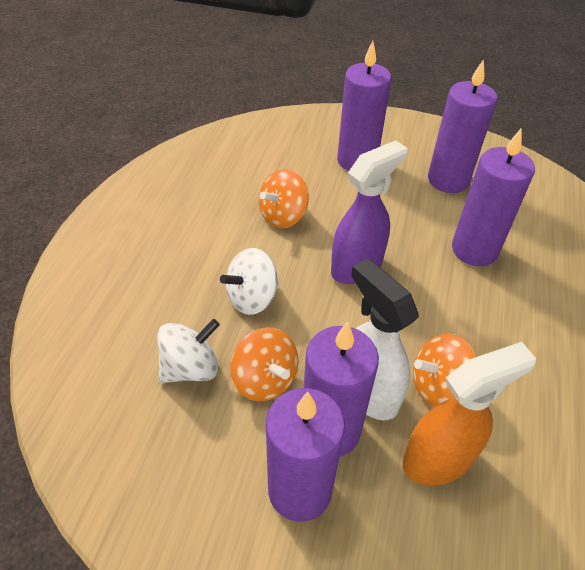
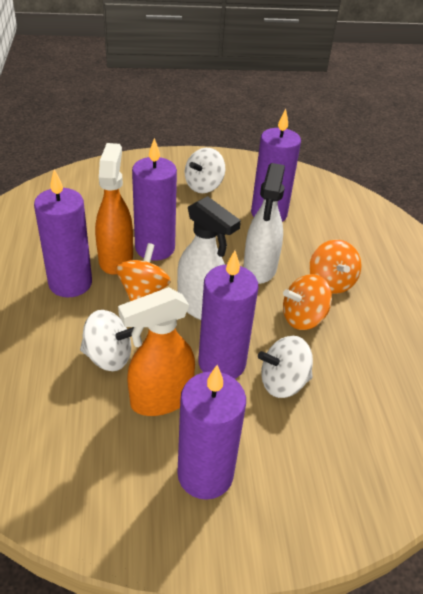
orange spray bottle: [403,342,536,486] = 1 -> [95,143,133,275] [118,287,195,416] = 2
purple spray bottle: [331,140,408,284] = 1 -> none = 0
white spinning top: [157,319,220,383] [220,248,279,315] = 2 -> [80,310,134,371] [185,148,225,193] [258,336,313,398] = 3
white spray bottle: [351,259,419,421] = 1 -> [177,196,241,320] [243,163,285,284] = 2

